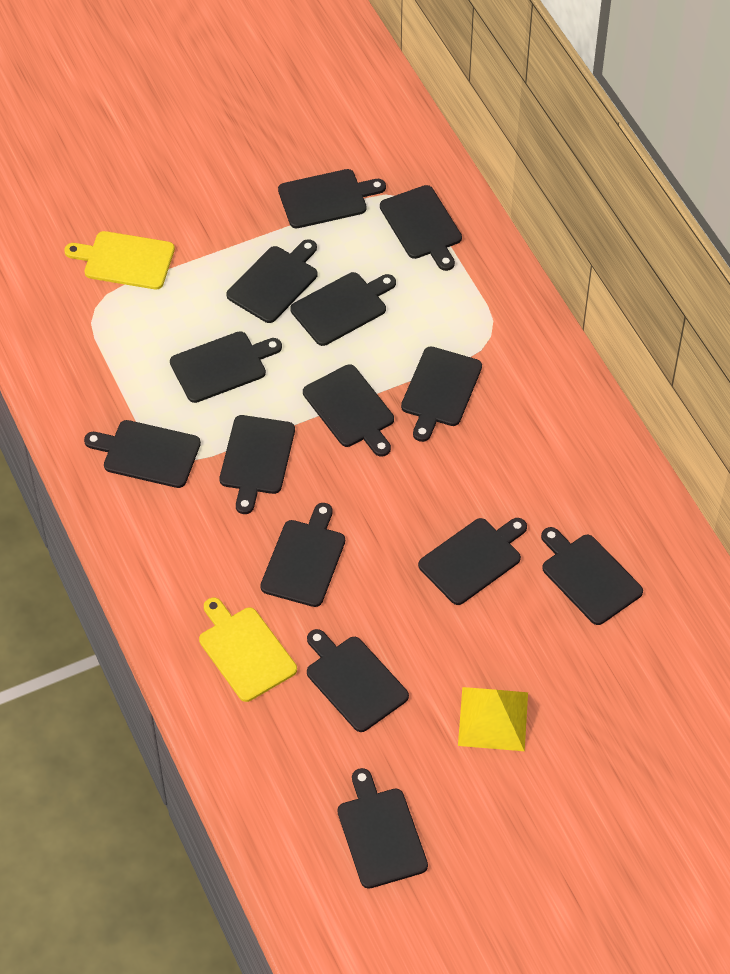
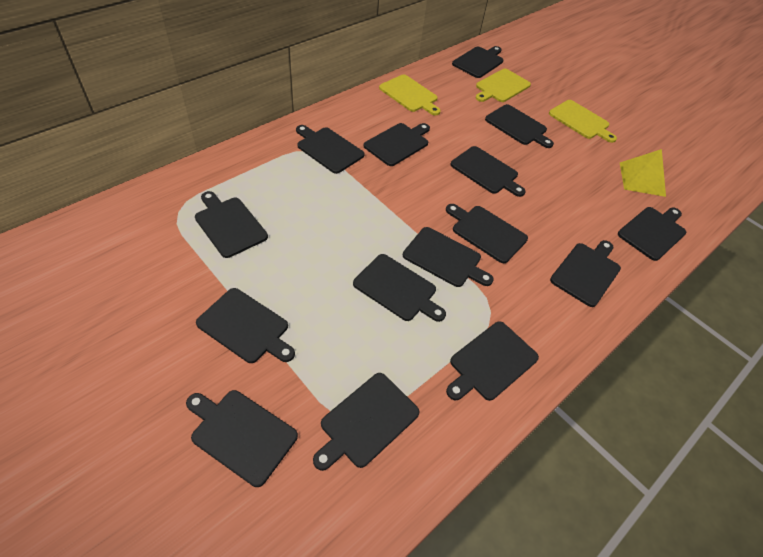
black cutting board: [84,420,201,488] [170,331,282,403] [219,415,295,514] [226,239,318,323] [260,503,345,607] [278,169,386,228] [290,272,396,346] [303,364,394,457] [307,629,409,732] [337,768,428,889] [380,185,462,271] [401,346,482,442] [418,518,527,605] [541,527,643,625] = 14 -> [186,390,298,487] [195,191,268,258] [196,288,295,363] [296,125,365,174] [313,373,420,471] [353,254,446,322] [364,123,430,166] [403,227,494,287] [446,204,528,263] [446,321,539,401] [450,146,525,197] [452,46,503,78] [485,104,554,148] [550,240,621,307] [618,207,686,261] = 15
yellow cutting board: [64,231,175,289] [199,598,297,702] = 2 -> [379,75,441,115] [476,69,531,102] [549,100,617,143] = 3

